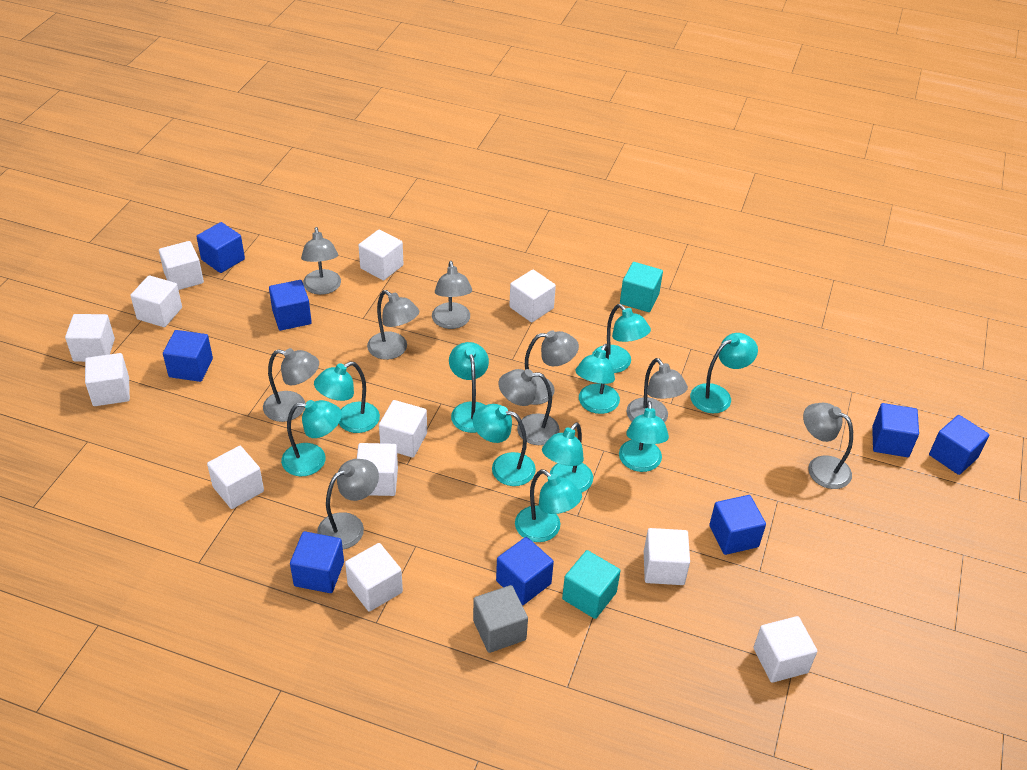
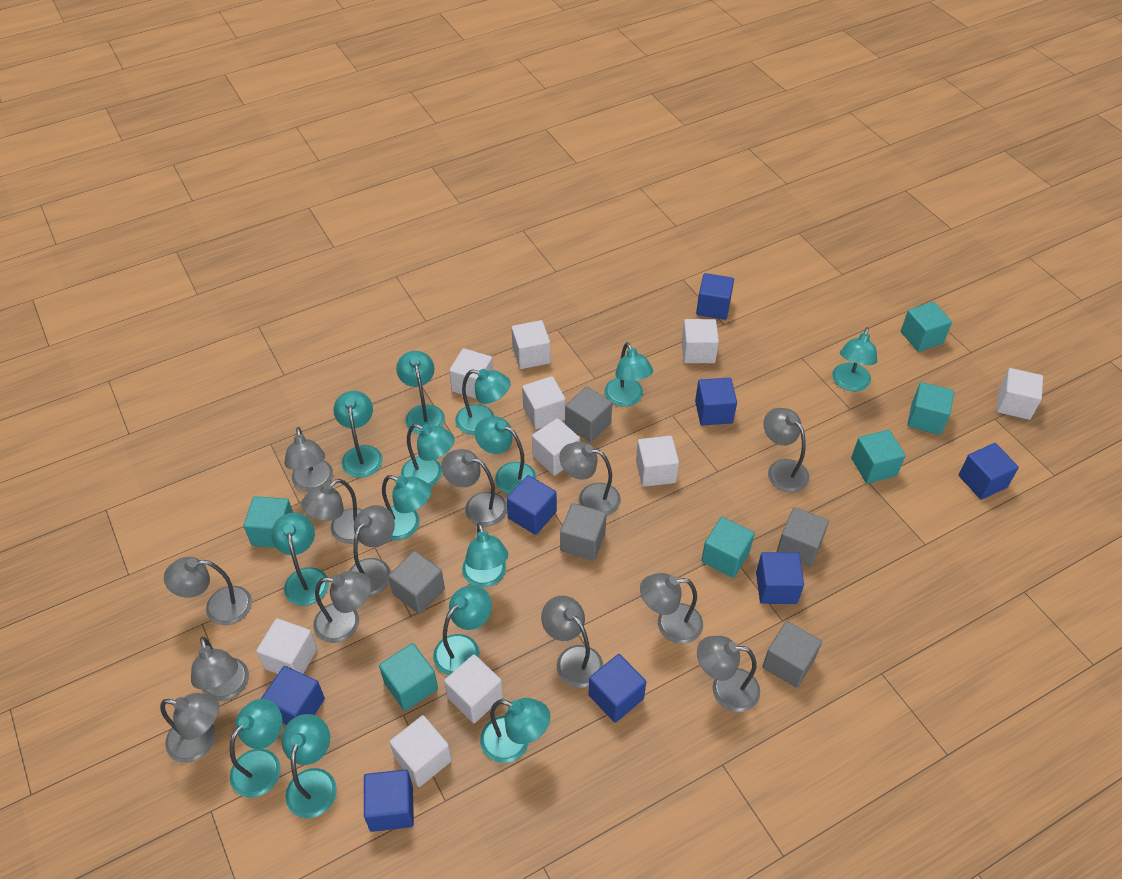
grey cube: [473,585,528,653] = 1 -> [388,551,445,614] [560,503,606,561] [565,386,612,442] [762,621,822,688] [777,507,829,567] = 5
grey lamp: [263,348,319,422] [301,227,341,295] [317,459,379,549] [367,290,419,360] [432,261,472,329] [498,369,560,445] [525,330,579,405] [627,358,688,423] [803,403,853,489] = 9 -> [160,693,219,763] [164,557,252,625] [191,637,249,701] [284,427,333,492] [301,479,363,544] [313,571,371,643] [349,505,395,596] [441,449,507,526] [541,596,603,688] [559,442,621,516] [640,573,703,644] [697,636,760,712] [763,408,809,492] = 13
turquoise cube: [562,550,620,619] [620,262,663,312] = 2 -> [243,496,293,548] [379,643,438,711] [701,517,755,578] [851,430,906,484] [901,302,952,352] [907,382,954,435] = 6
turquoise lamp: [281,400,342,476] [314,362,380,433] [449,342,489,433] [472,404,536,486] [515,469,582,542] [542,422,593,492] [576,344,620,414] [592,304,651,373] [619,401,669,472] [690,333,758,413] = 10 -> [230,699,282,798] [271,513,329,606] [282,714,337,818] [333,391,383,478] [382,475,432,540] [396,351,445,435] [401,424,455,486] [433,585,492,675] [455,369,511,435] [462,523,508,588] [474,416,536,494] [480,698,550,763] [605,342,653,407] [832,327,877,391] = 14
white cube: [65,314,115,362] [85,353,130,406] [130,275,182,327] [159,241,204,290] [207,446,264,509] [345,543,403,612] [357,443,398,496] [358,230,404,280] [379,400,427,458] [509,270,556,322] [644,528,690,585] [753,616,817,683] = 12 -> [256,618,317,674] [389,715,452,787] [444,654,503,723] [449,348,493,399] [512,320,550,369] [522,376,566,429] [532,418,580,476] [636,436,679,487] [682,319,719,363] [997,368,1043,420] = 10

